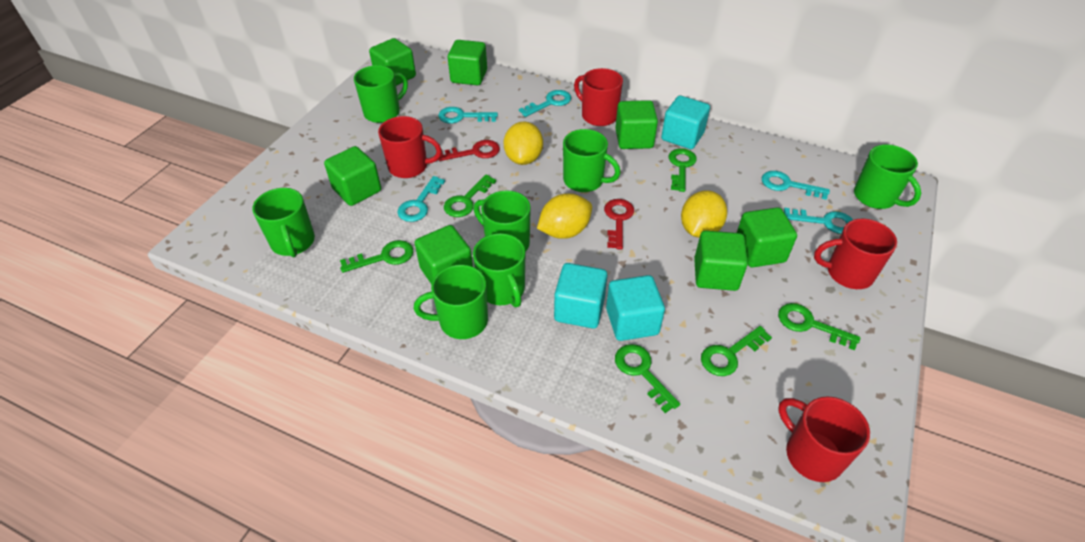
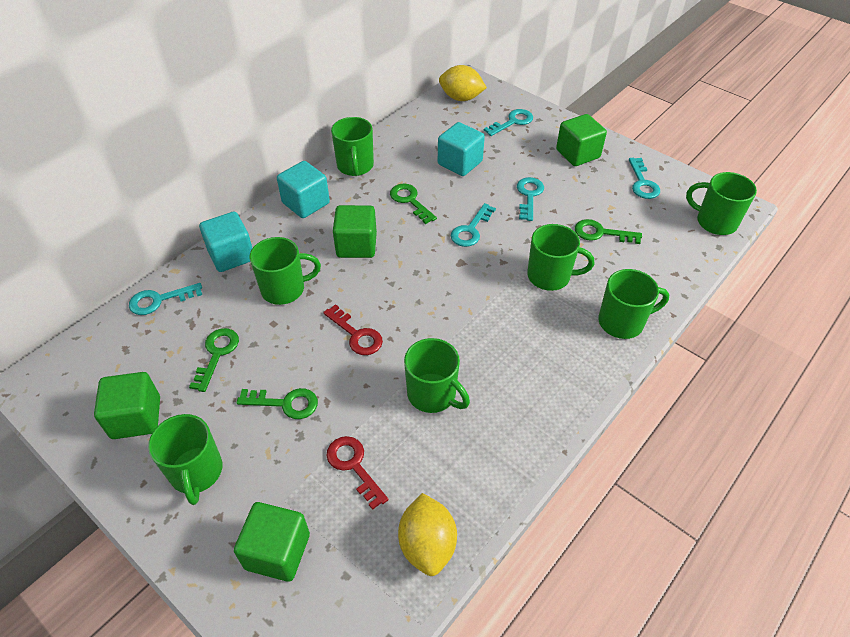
green cube: [324,146,381,206] [369,38,416,86] [415,225,473,285] [448,40,487,85] [615,100,658,149] [694,231,748,291] [737,207,797,267] = 7 -> [94,372,160,439] [234,502,310,582] [333,205,377,258] [556,114,607,166] = 4
green key: [340,240,414,273] [444,175,496,217] [615,344,680,413] [669,148,697,192] [701,326,772,376] [778,303,860,350] = 6 -> [189,328,239,392] [237,388,318,419] [390,184,437,224] [575,219,642,244] = 4
red mug: [378,116,442,178] [574,68,623,126] [778,397,870,482] [814,219,897,289] = 4 -> none = 0
yellow lemon: [504,122,543,165] [537,193,592,239] [681,191,727,238] = 3 -> [398,493,457,576] [439,65,487,101] = 2

